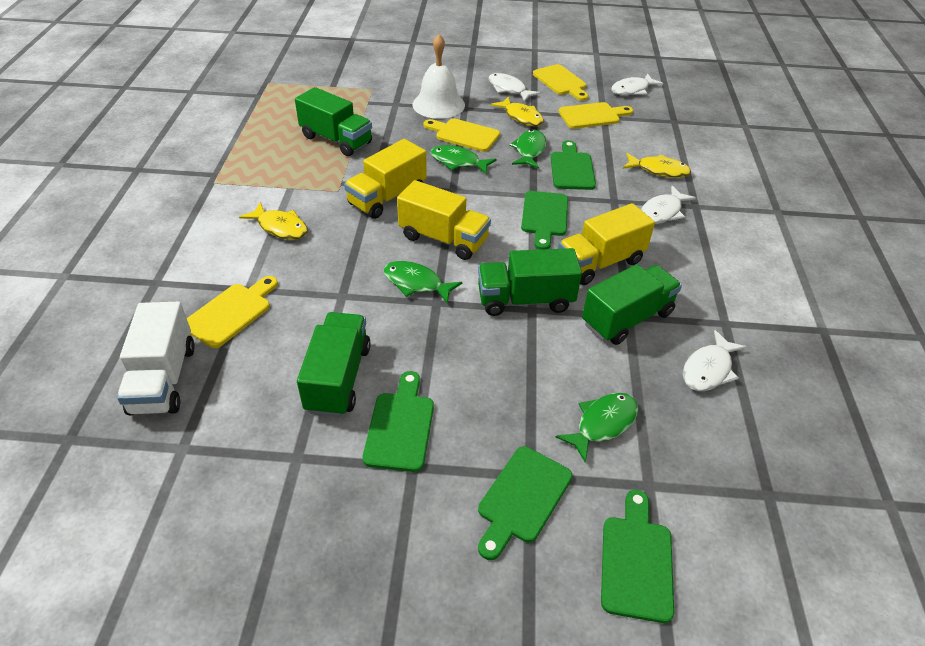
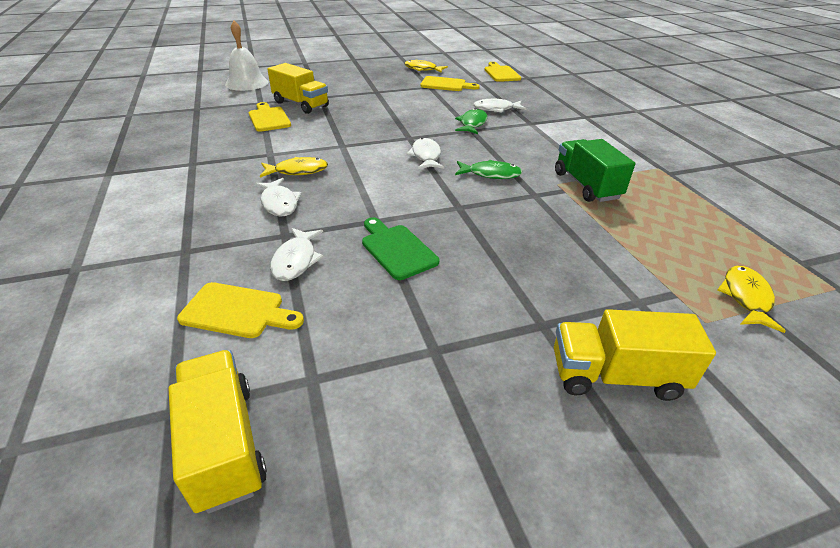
green cutting board: [362,371,434,472] [478,446,572,560] [521,191,568,250] [551,140,596,190] [601,490,674,623] = 5 -> [362,217,439,280] = 1
green fish: [383,261,462,304] [430,145,497,175] [509,130,547,168] [556,393,638,462] = 4 -> [455,108,488,134] [455,160,522,179] = 2
green truck: [295,87,372,156] [297,312,371,417] [478,248,582,316] [582,264,682,345] = 4 -> [555,139,635,202] = 1
white truck: [117,302,195,415] = 1 -> none = 0

